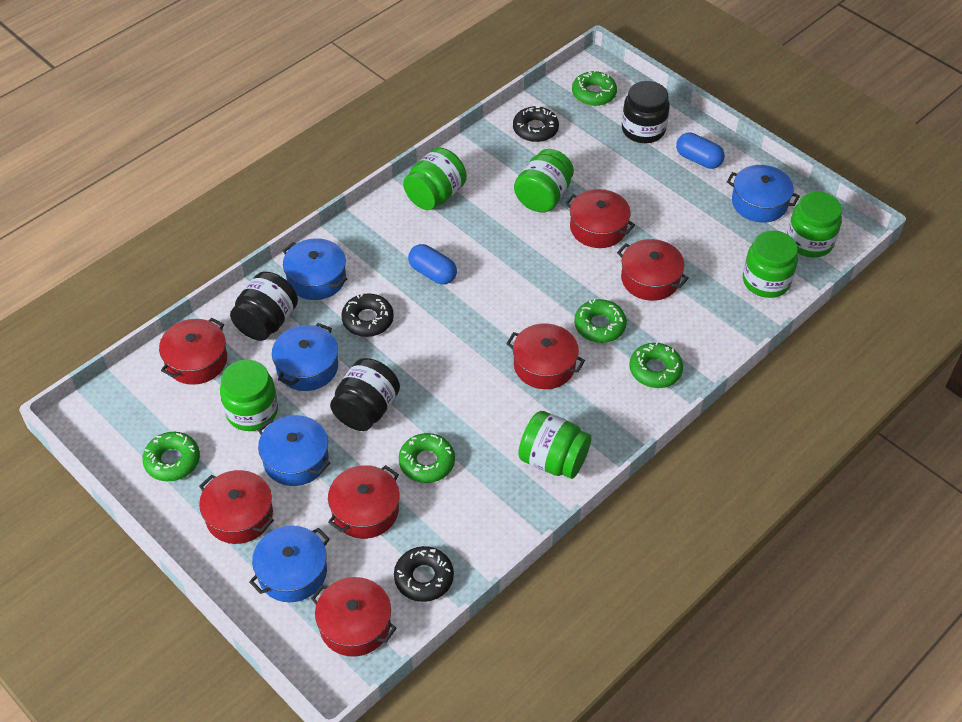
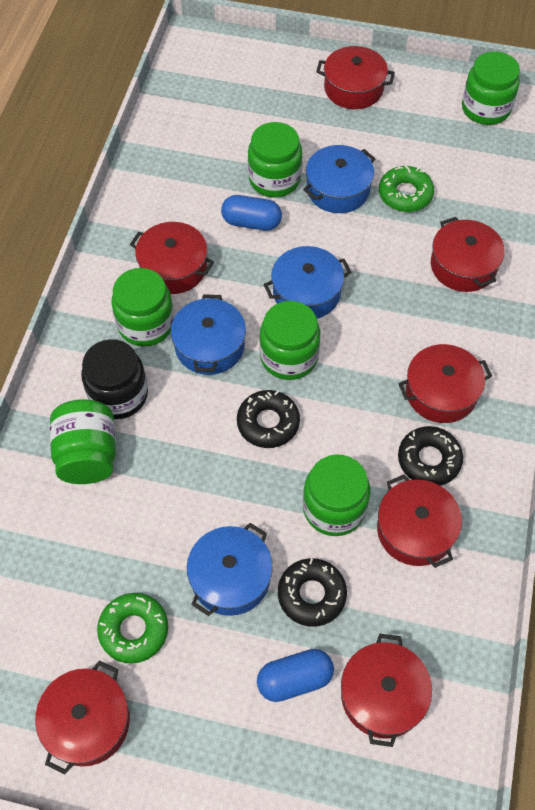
black jar: [230,272,298,341] [330,358,400,431] [622,81,670,143] = 3 -> [81,339,148,419] = 1
blue pot: [249,526,330,602] [258,415,330,486] [272,323,338,391] [282,238,347,300] [727,165,800,223] = 5 -> [171,294,246,375] [187,523,273,616] [264,246,352,318] [303,145,375,213] = 4
green donut: [142,432,200,481] [399,433,455,483] [572,70,617,106] [574,299,627,343] [629,342,683,388] = 5 -> [97,593,168,664] [379,166,434,212] = 2

